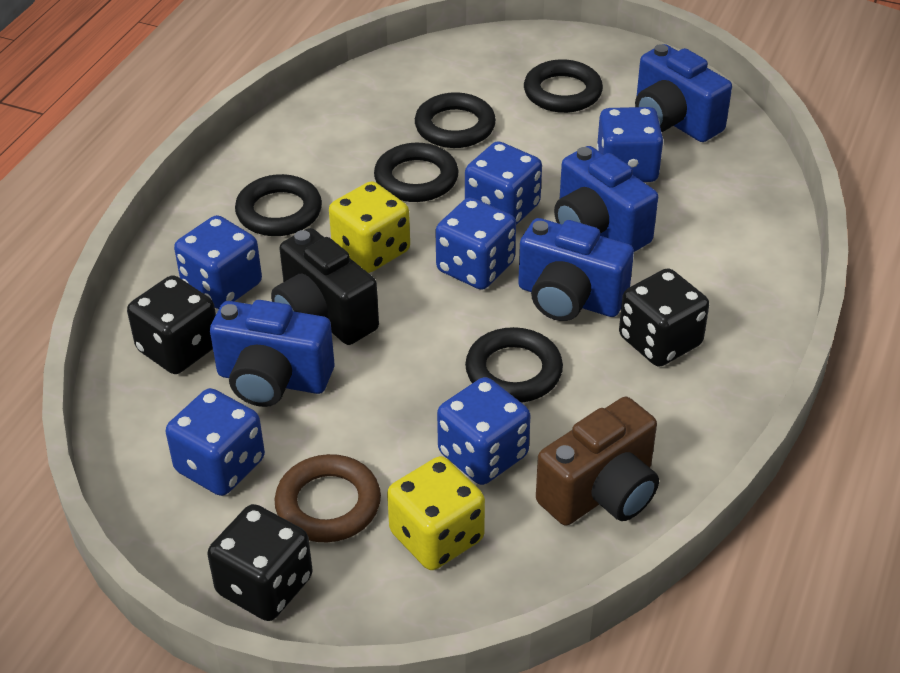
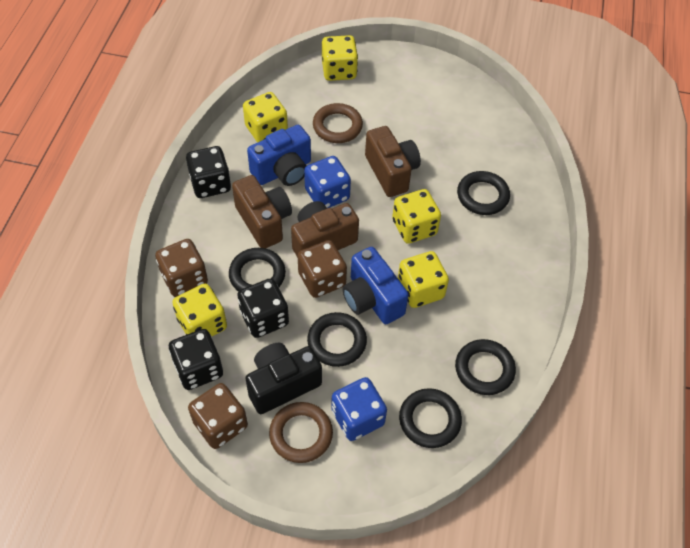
blue camera: [210,300,334,407] [518,218,634,321] [554,146,658,252] [635,44,732,142] = 4 -> [247,125,311,186] [343,247,409,324] = 2
blue dice: [166,388,265,496] [174,215,262,309] [435,198,516,290] [437,377,530,485] [465,141,542,225] [597,107,664,182] = 6 -> [304,156,351,208] [331,377,387,441] = 2
brown camera: [536,397,659,526] = 1 -> [232,175,292,249] [291,201,359,258] [365,126,421,197] = 3
brown dice: none = 0 -> [155,239,208,297] [188,383,248,449] [297,240,347,298] = 3
brown ring: [275,454,381,542] = 1 -> [269,402,333,463] [313,103,363,143] = 2
yellow dice: [329,181,410,273] [387,456,485,570] = 2 -> [172,284,227,336] [243,92,288,143] [322,35,358,81] [392,189,441,244] [398,251,449,308] = 5

